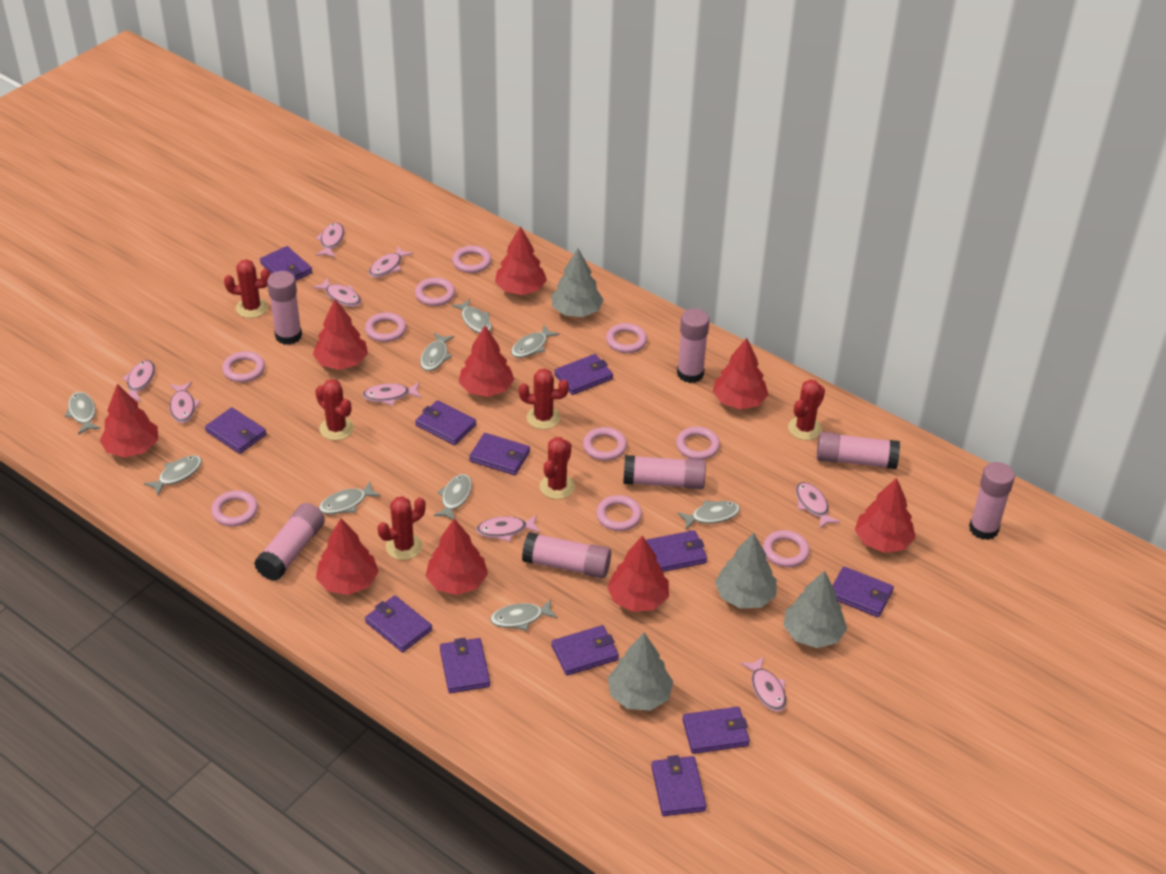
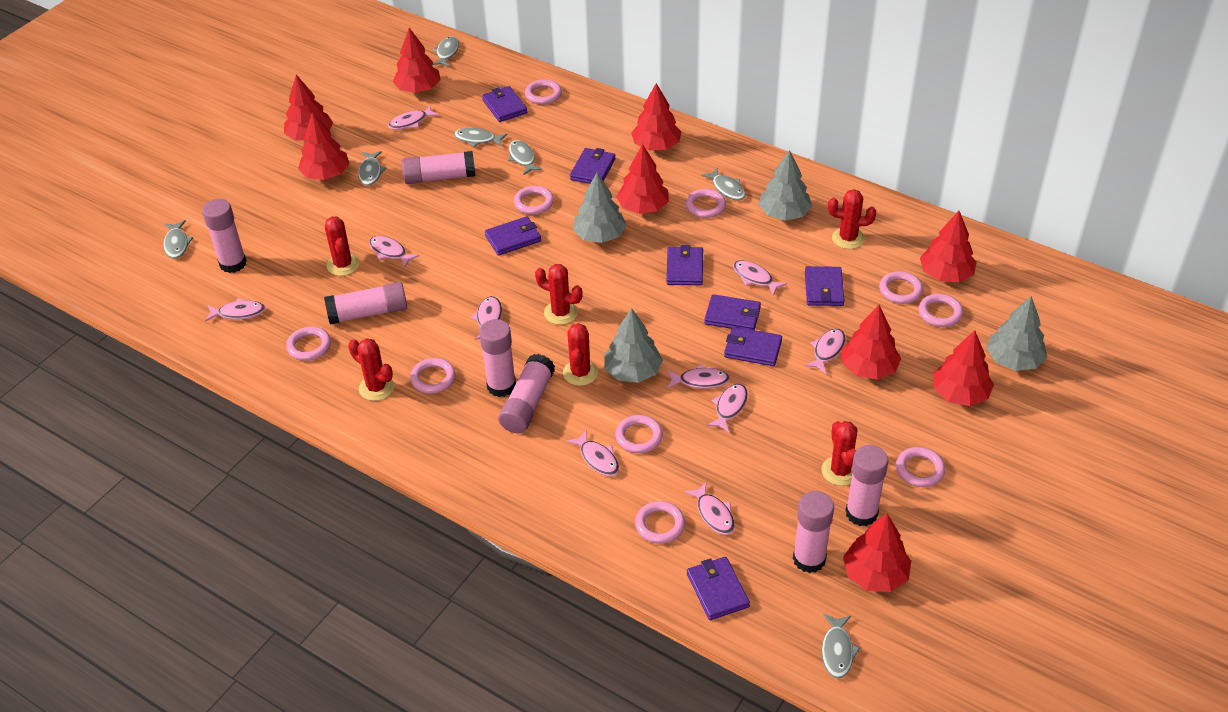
grey fish: [65,392,101,435] [144,456,202,496] [319,481,381,514] [420,333,454,371] [433,474,472,520] [452,299,492,333] [490,599,558,631] [511,325,559,358] [677,501,740,529] = 9 -> [163,220,193,259] [358,151,386,186] [432,36,459,67] [454,128,507,147] [508,140,542,175] [701,167,746,201] [822,614,860,678] = 7
pink fish: [122,360,155,402] [169,382,201,423] [313,278,361,307] [315,223,344,258] [362,382,422,405] [369,246,413,278] [476,515,540,542] [740,656,786,712] [796,482,840,529] = 9 -> [205,298,266,322] [369,236,419,268] [388,105,439,130] [471,296,502,340] [567,430,619,476] [668,364,730,389] [684,482,735,535] [707,384,748,433] [733,260,787,295] [805,328,846,374] = 10
purple wallet: [205,407,267,454] [260,246,312,280] [365,595,432,652] [415,400,476,445] [440,638,490,693] [469,433,530,475] [552,625,619,676] [554,354,613,395] [646,530,707,572] [651,755,706,816] [682,707,750,754] [832,567,894,617] = 12 -> [482,86,527,122] [485,216,541,256] [570,148,615,184] [666,245,703,285] [687,557,750,620] [704,294,761,330] [724,326,782,366] [805,266,845,306] = 8

